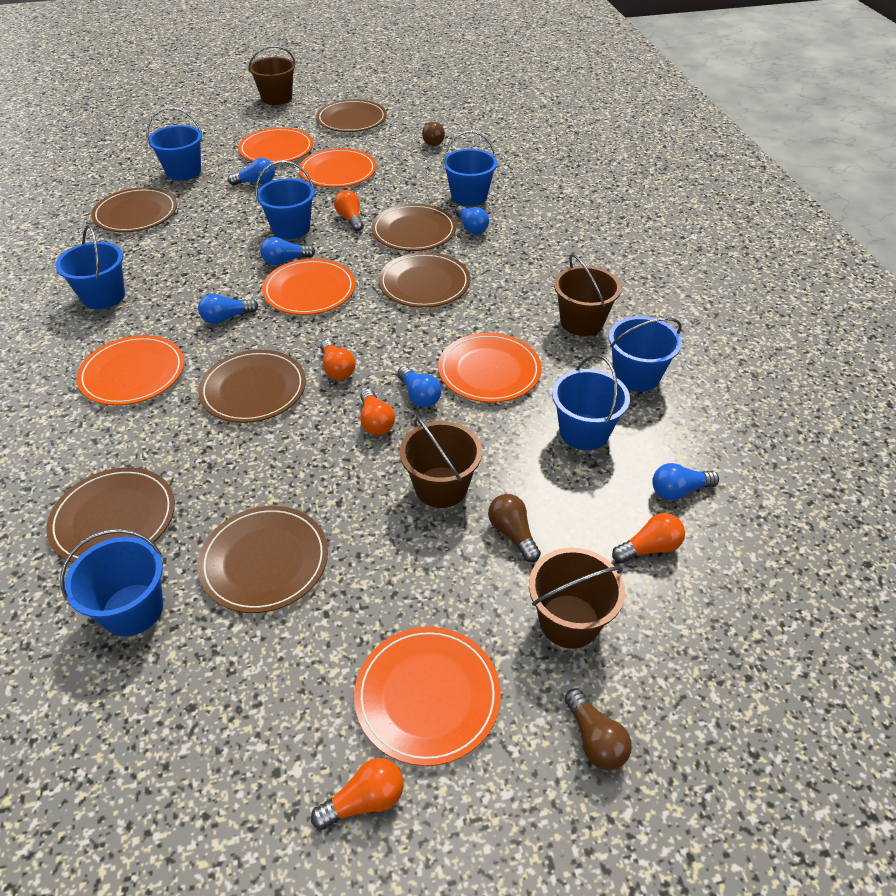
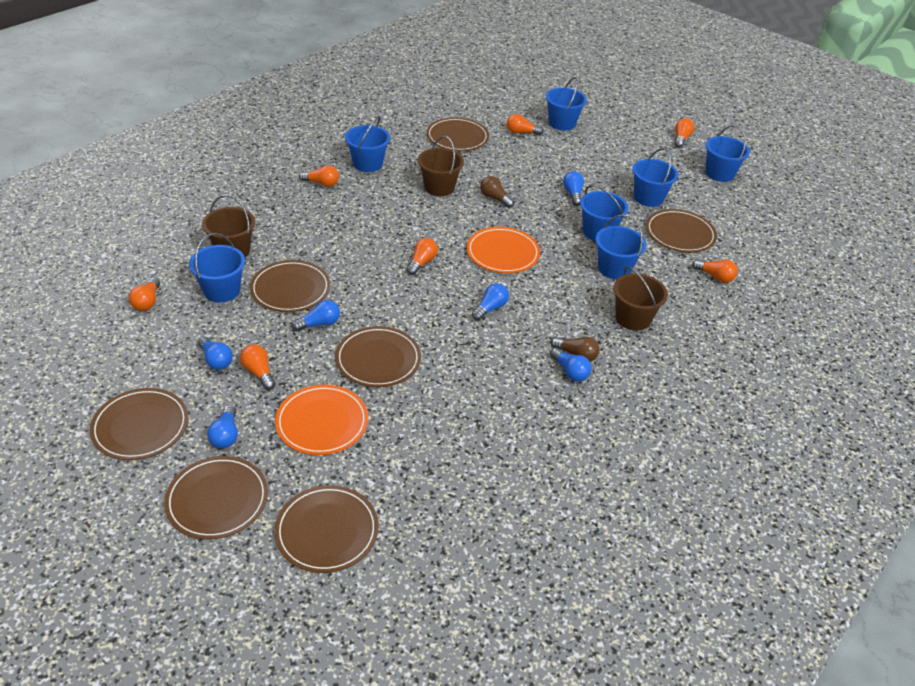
brown bucket: [248,46,295,105] [400,415,482,508] [529,547,625,649] [554,254,621,336] = 4 -> [202,195,255,257] [418,136,464,196] [613,266,668,331] = 3
brown light bulb: [422,121,445,146] [488,494,541,562] [565,688,632,770] = 3 -> [480,176,514,208] [551,337,599,362] = 2
orange light bulb: [311,758,403,830] [320,340,355,380] [334,190,364,232] [360,389,395,435] [612,513,685,563] = 5 -> [129,277,160,311] [240,345,275,390] [299,165,339,187] [407,238,438,275] [507,114,543,135] [675,118,695,148] [692,259,738,283] = 7
orange plate: [76,335,184,406] [238,127,313,163] [262,259,356,315] [299,148,376,187] [354,627,501,766] [438,333,542,403] = 6 -> [275,385,368,455] [467,227,540,273] = 2

